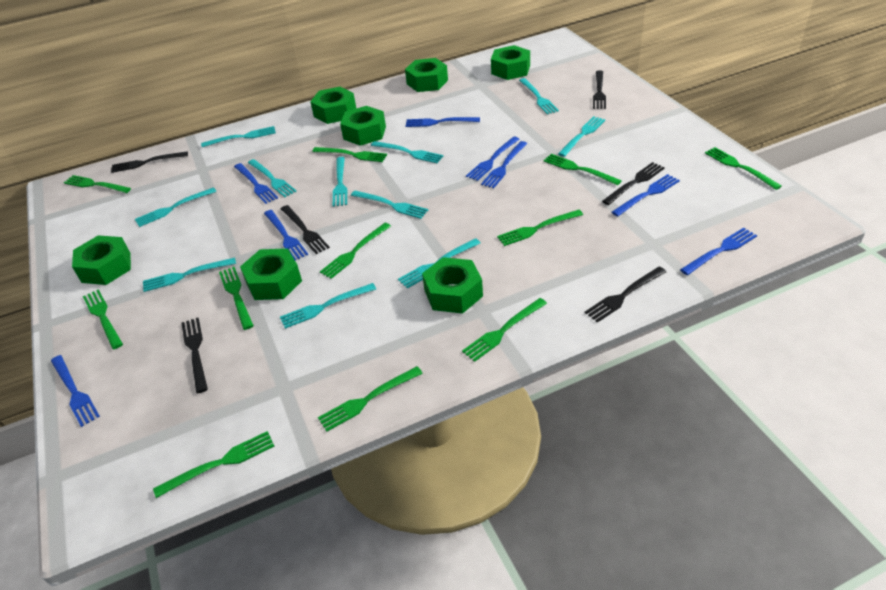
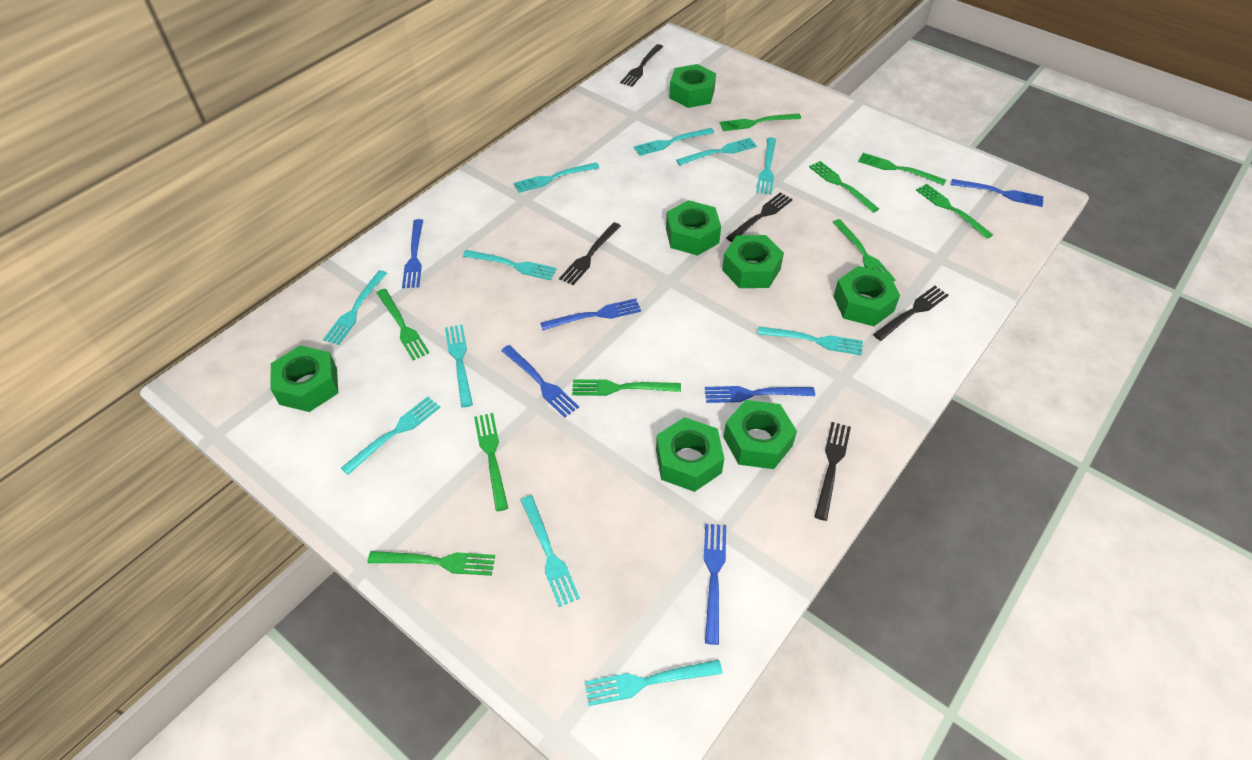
black fork: [111,151,188,173] [181,318,208,393] [281,205,330,254] [585,266,666,323] [593,70,606,109] [602,162,665,205] = 6 -> [559,222,621,285] [620,44,663,87] [726,192,793,242] [814,422,851,521] [873,286,949,341] = 5
blue fork: [51,355,100,427] [234,163,278,204] [264,210,308,260] [406,117,480,127] [466,137,519,181] [481,141,527,188] [612,174,680,217] [680,228,757,275] = 8 -> [402,219,423,288] [501,345,579,418] [540,298,641,330] [704,524,726,645] [705,386,815,403] [951,179,1044,207] = 6
green fork: [64,175,131,193] [83,289,123,349] [153,431,275,498] [219,267,254,330] [312,147,387,162] [318,366,423,431] [320,223,391,279] [462,298,547,362] [497,210,583,246] [543,154,622,186] [705,147,782,190] = 11 -> [368,551,495,576] [377,289,429,360] [474,413,508,511] [572,379,681,396] [719,113,801,131] [809,161,879,213] [832,219,895,281] [858,153,946,185] [916,184,993,239] = 9

